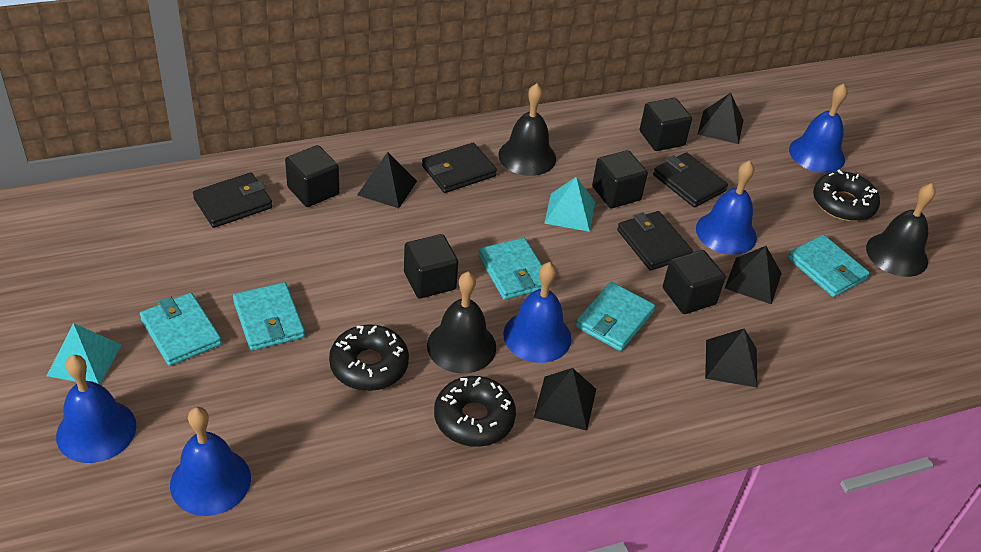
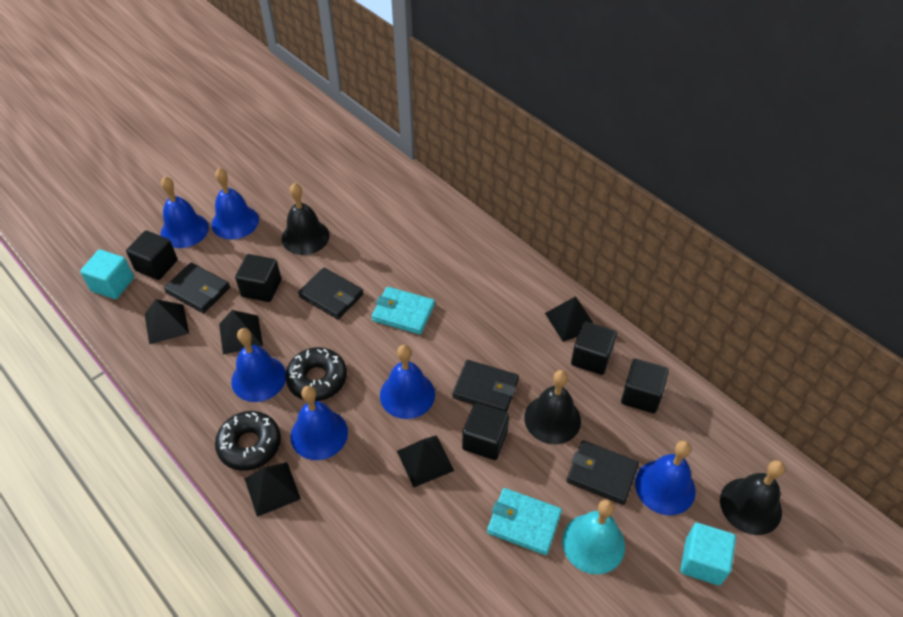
black donut: [329,324,409,391] [434,376,516,447] [813,170,880,221] = 3 -> [215,411,281,471] [285,347,347,401] = 2
blue bell: [56,355,136,463] [170,407,251,516] [503,262,571,363] [696,160,757,255] [789,83,848,173] = 5 -> [161,176,209,248] [211,168,259,239] [231,328,286,402] [290,386,348,460] [380,345,435,419] [635,440,696,515] = 6
turquoise bell: none = 0 -> [562,500,625,574] = 1
turquoise cube: none = 0 -> [80,250,134,299] [680,523,736,585] = 2
turquoise pyramid: [47,323,121,384] [544,177,595,232] = 2 -> none = 0
turquoise wallet: [140,293,222,366] [233,282,305,351] [478,238,551,300] [576,282,655,351] [788,235,870,297] = 5 -> [372,287,435,335] [487,488,562,555] = 2

